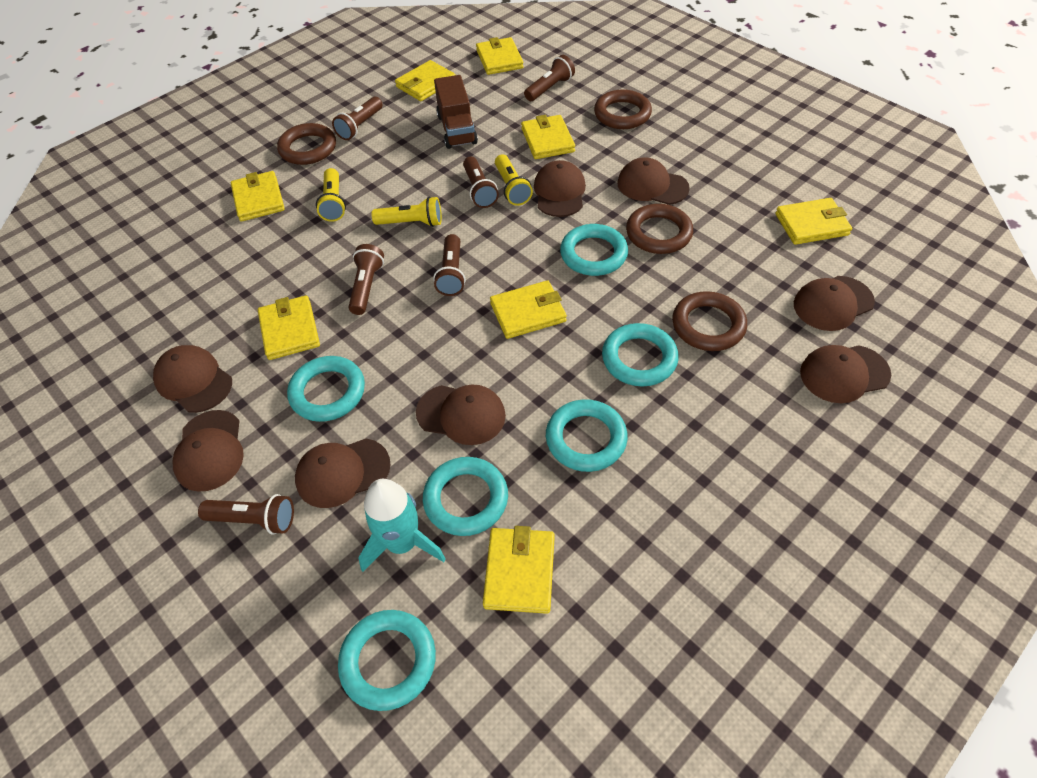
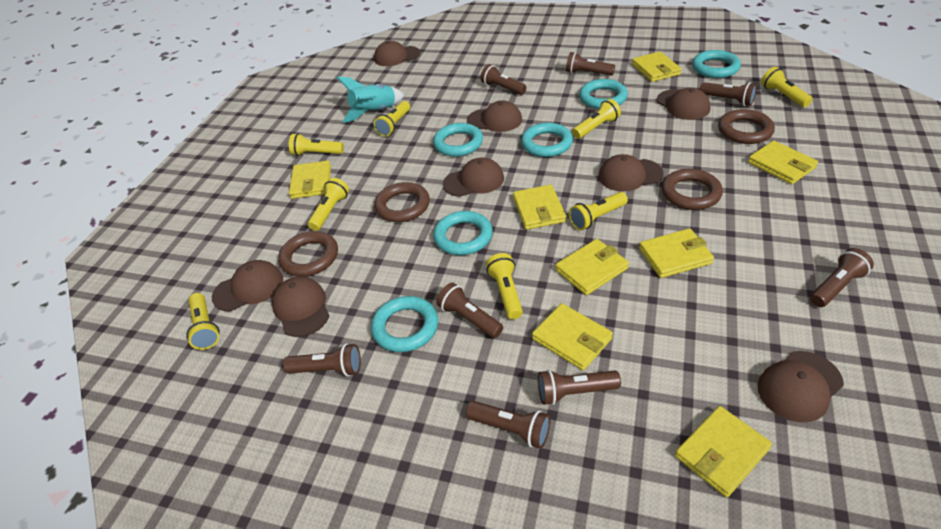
brown flashlight: [198,494,294,535] [332,97,382,140] [348,244,384,315] [433,234,465,296] [463,157,499,208] [524,55,575,101] = 6 -> [283,343,361,376] [437,283,503,338] [466,401,550,449] [480,64,527,95] [538,369,621,405] [566,52,615,76] [700,82,757,106] [810,248,874,307] = 8
brown truck: [434,75,478,149] = 1 -> none = 0
yellow flashlight: [316,168,346,222] [371,196,442,227] [495,154,533,206] = 3 -> [186,293,220,350] [289,133,344,156] [308,178,349,231] [373,101,410,137] [486,253,523,319] [569,192,628,230] [572,99,621,139] [761,67,813,107] = 8

